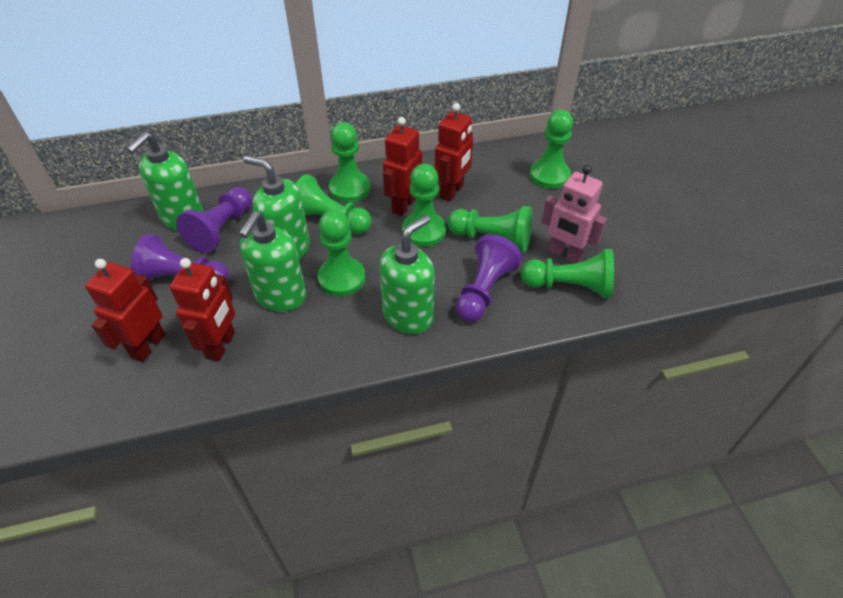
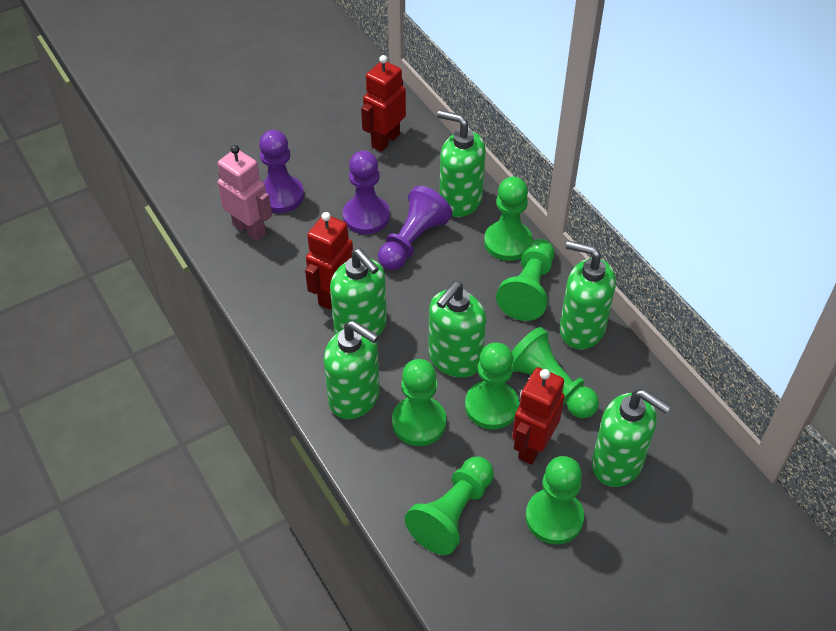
green soap dispenser: [127,132,203,230] [239,211,306,312] [243,155,310,259] [379,215,435,334] = 4 -> [324,320,380,419] [330,249,387,335] [428,281,486,378] [437,110,486,217] [560,241,616,349] [592,389,671,487] = 6
red robot: [85,259,166,362] [170,258,235,361] [383,117,422,216] [435,103,473,201] = 4 -> [305,212,353,310] [361,55,406,152] [512,367,565,465] = 3

